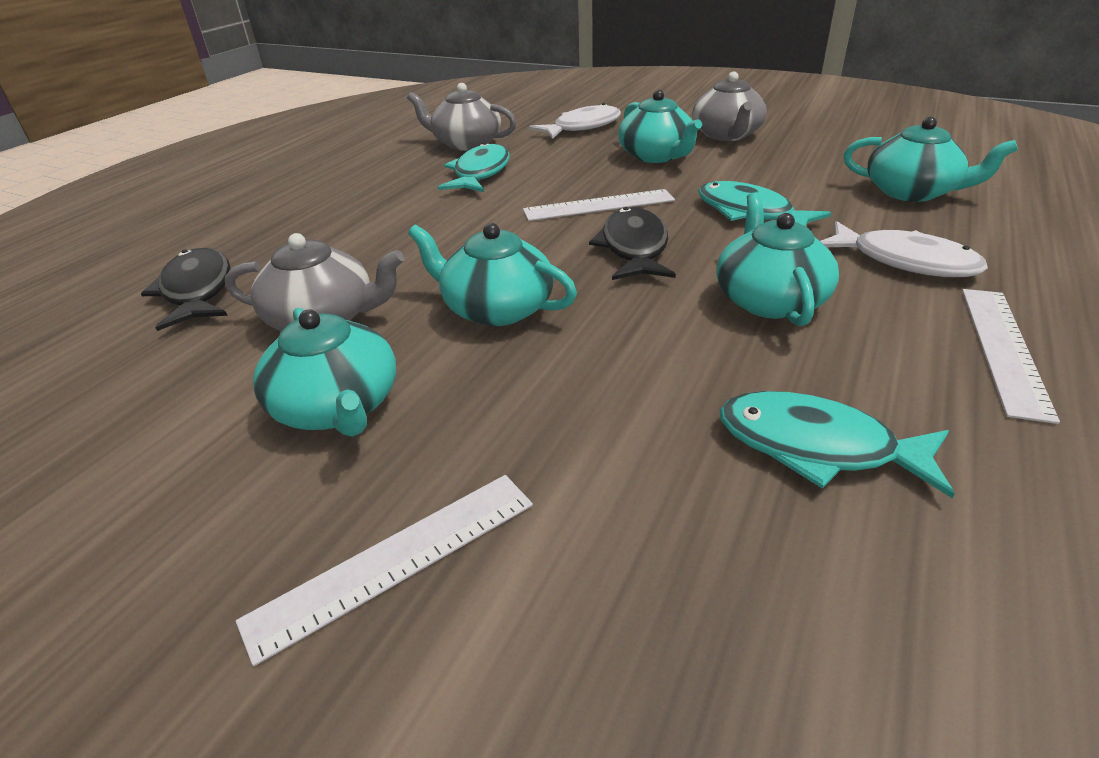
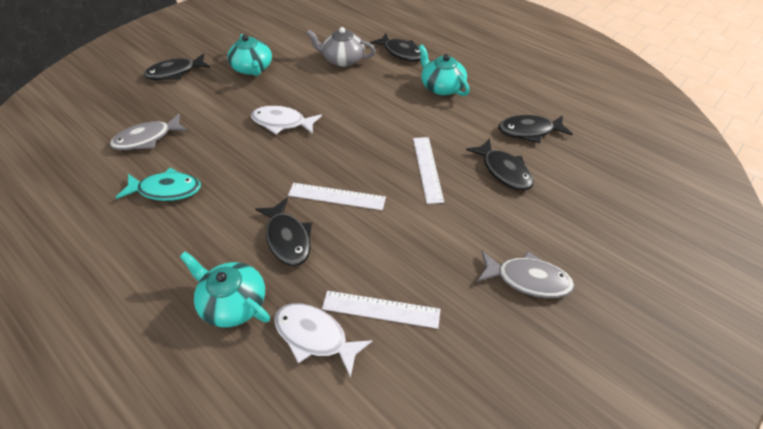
black fish: [141,248,230,331] [589,207,676,280] = 2 -> [143,54,210,80] [255,198,312,266] [370,33,420,62] [466,138,534,191] [499,115,573,143] = 5
grey fish: none = 0 -> [110,114,188,150] [477,251,574,298] = 2
grey teapot: [225,233,404,331] [407,83,517,151] [692,71,767,141] = 3 -> [306,27,376,67] = 1
turquoise fish: [438,142,510,192] [698,181,831,226] [719,391,955,499] = 3 -> [115,168,201,201] = 1
turquoise teapot: [253,308,396,437] [408,223,577,326] [618,90,702,163] [716,193,839,326] [844,117,1018,202] = 5 -> [180,252,270,328] [227,34,272,76] [418,45,470,96] = 3

